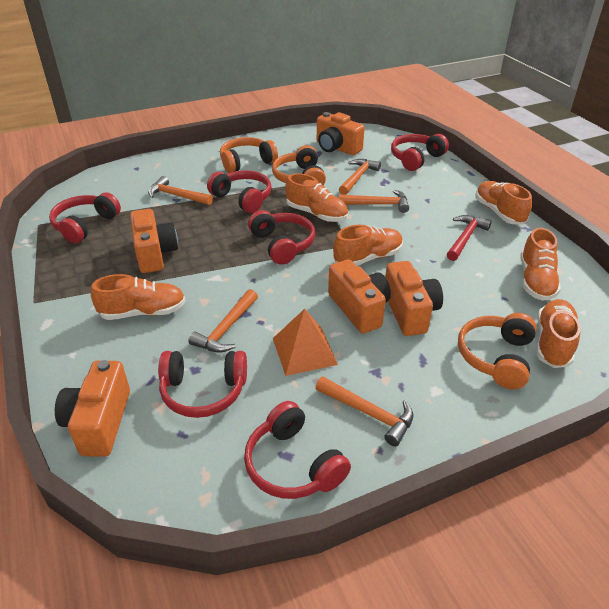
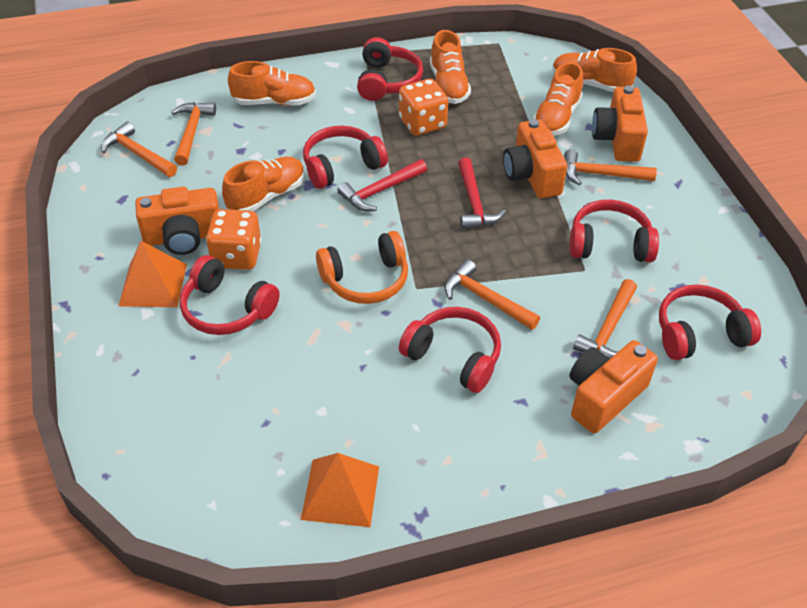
orange camera: [55,360,130,457] [130,209,178,273] [317,112,365,155] [328,259,391,333] [385,261,443,336] = 5 -> [135,187,219,255] [503,119,567,198] [569,340,658,434] [592,86,648,162] = 4
orange dice: none = 0 -> [206,209,262,270] [399,79,448,136] = 2
orange headphones: [220,137,278,173] [272,145,326,185] [458,313,536,389] = 3 -> [316,231,408,304] = 1
orange pyramid: [273,309,338,376] = 1 -> [118,241,187,307] [301,453,379,527] = 2
orange shoe: [91,274,186,320] [285,173,348,222] [333,225,403,266] [475,181,532,225] [520,228,561,301] [536,299,581,368] = 6 -> [222,157,305,211] [228,61,316,106] [430,30,471,104] [533,62,583,136] [552,48,637,92] = 5
red hammer: [447,215,492,261] = 1 -> [337,159,427,211] [458,157,506,229] = 2

